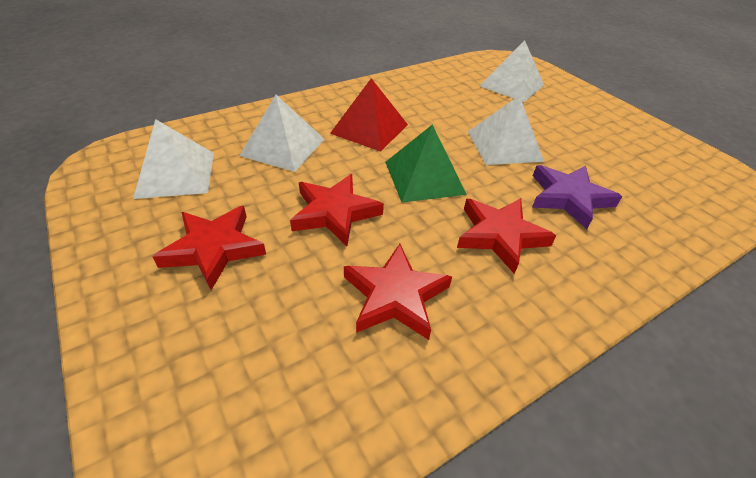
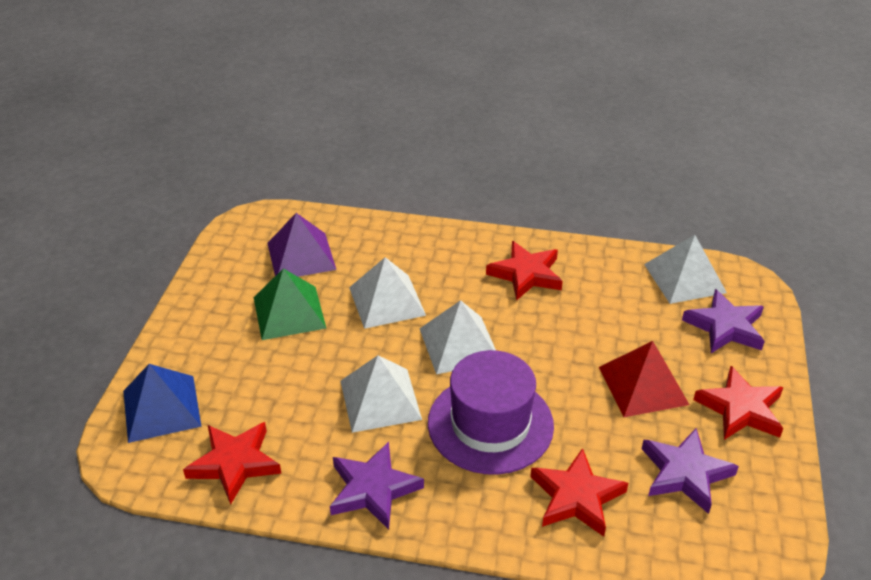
blue pyramid: none = 0 -> [123,364,202,443] = 1
purple hat: none = 0 -> [428,350,554,475] = 1
purple pyramid: none = 0 -> [267,213,336,277] = 1
purple star: [532,165,622,229] = 1 -> [330,442,424,530] [642,428,739,514] [682,289,765,353] = 3

